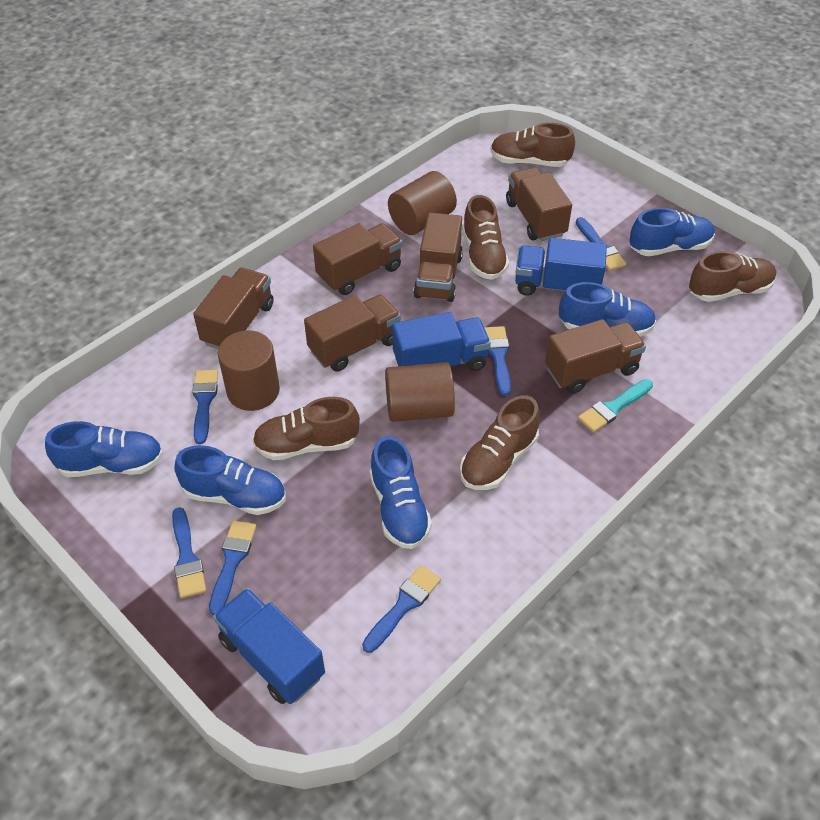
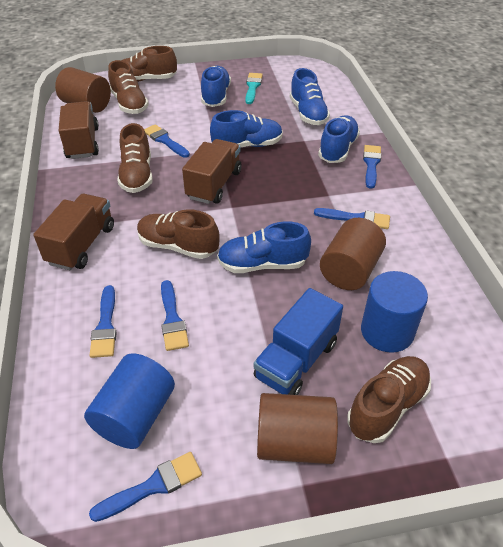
blue cylinder: none = 0 -> [84,353,175,449] [361,271,428,353] = 2
blue truck: [213,588,325,704] [392,312,491,371] [515,238,607,296] = 3 -> [254,288,343,395] = 1
brown truck: [193,267,274,349] [304,294,401,372] [313,223,402,295] [413,212,463,302] [506,167,572,241] [545,319,646,394] = 6 -> [33,194,114,270] [59,101,99,159] [182,139,242,204] = 3

